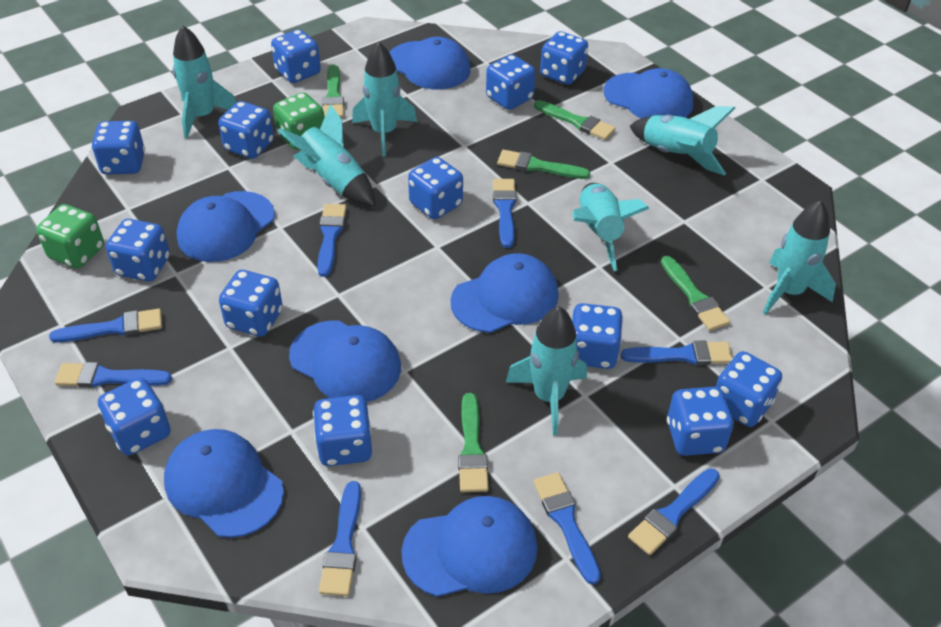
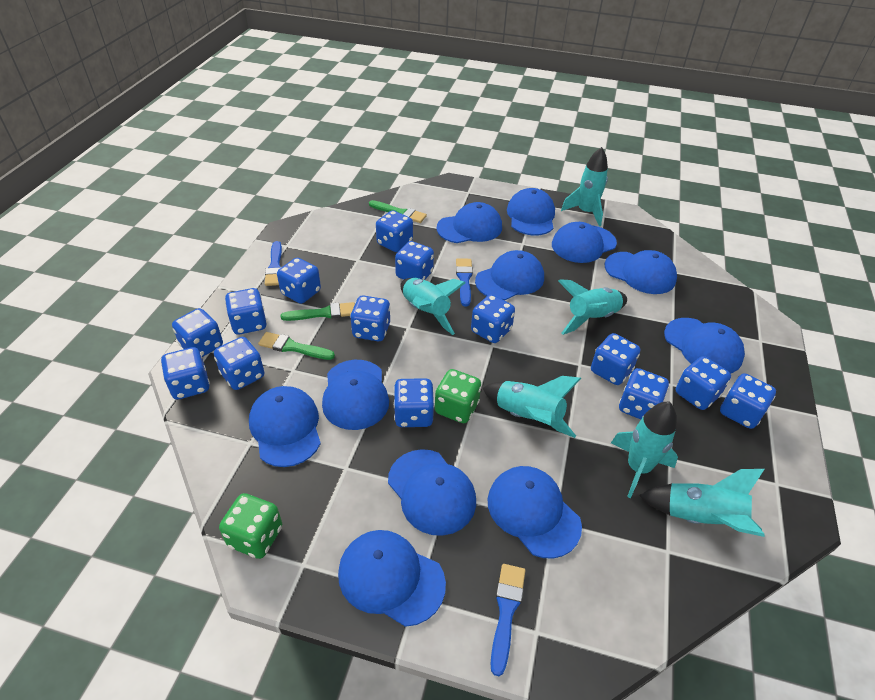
blue brush: [49,308,162,343] [55,362,172,388] [317,204,347,277] [319,481,361,596] [493,179,517,248] [533,472,601,585] [621,341,733,365] [628,468,720,555] = 8 -> [265,241,282,286] [456,258,473,306] [490,564,525,676] = 3
blue cap: [164,429,284,538] [177,191,275,262] [289,321,401,402] [389,37,471,89] [402,496,538,597] [450,253,559,333] [604,68,693,118] = 7 -> [249,386,321,467] [322,360,389,430] [338,530,446,627] [388,449,476,536] [437,202,502,243] [475,250,544,300] [488,466,582,559] [507,188,555,236] [552,222,617,263] [605,250,677,294] [664,318,745,373] = 11
blue dice: [92,121,145,175] [98,378,170,455] [106,219,170,282] [218,101,274,159] [219,270,283,337] [271,29,321,83] [313,395,372,466] [408,157,463,219] [486,54,536,110] [540,31,588,85] [572,303,623,369] [667,387,734,456] [716,351,782,427] = 13 -> [161,347,210,400] [172,308,223,357] [214,337,264,390] [225,288,267,335] [277,258,321,304] [350,296,390,341] [376,210,413,252] [394,378,435,427] [395,241,434,280] [471,294,515,343] [591,333,640,385] [619,368,669,419] [676,356,731,410] [720,373,776,429] = 14
green brush: [322,65,344,118] [458,393,489,492] [497,150,590,179] [534,100,616,140] [661,256,730,331] = 5 -> [258,332,335,360] [281,302,355,321] [369,200,427,223] = 3
turquoise rocket: [173,25,237,138] [278,104,376,207] [352,42,417,157] [506,306,587,436] [572,183,650,271] [630,106,735,175] [763,200,836,315] = 7 -> [400,278,465,335] [483,376,582,438] [558,279,627,335] [561,147,608,227] [611,402,678,498] [639,469,765,537] = 6

